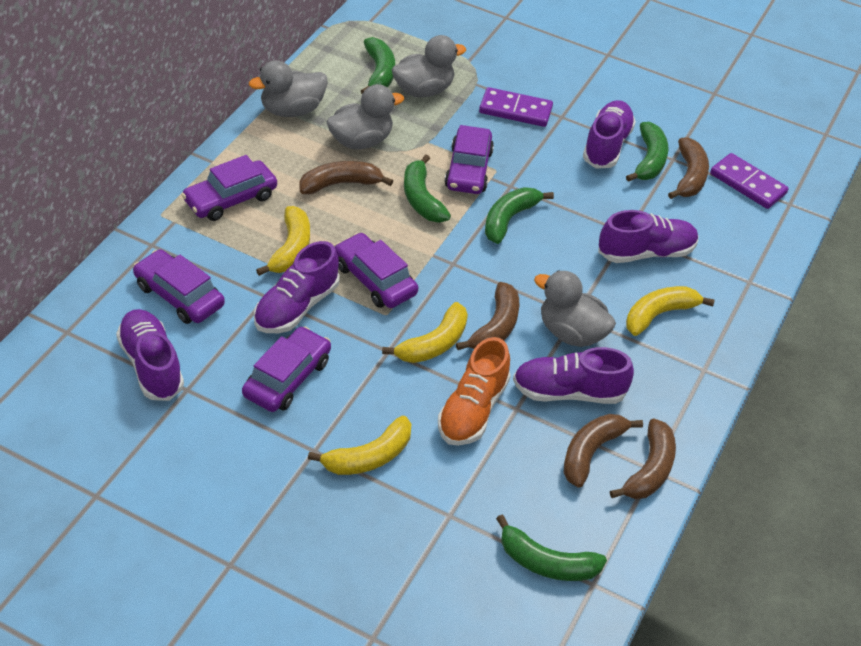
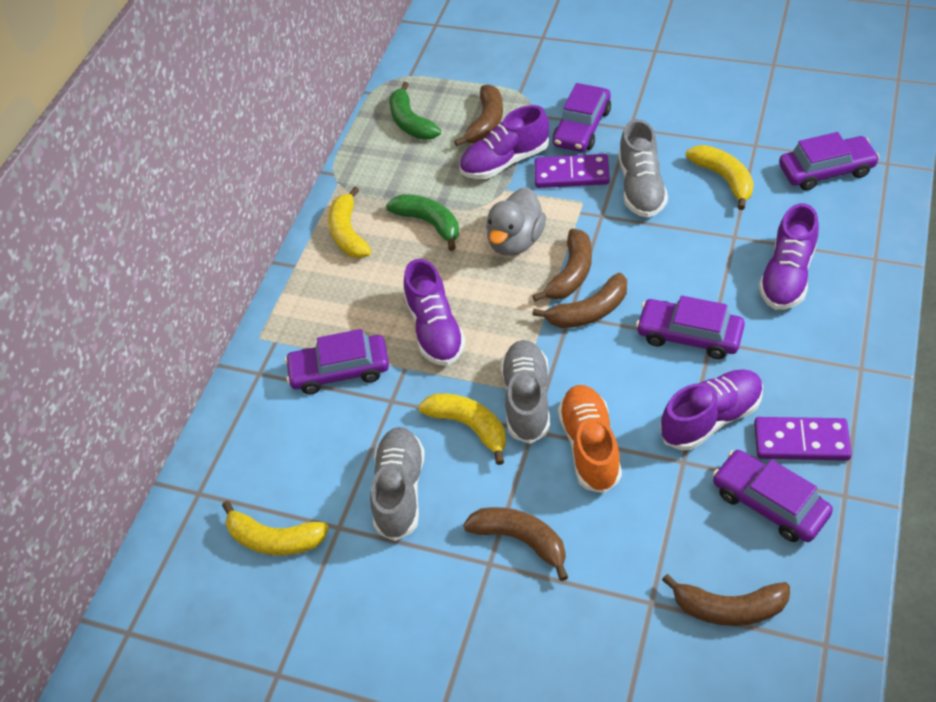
green banana: [361,37,395,94] [404,155,451,223] [485,187,554,244] [496,515,607,581] [626,122,668,182] = 5 -> [386,194,459,251] [389,82,441,140] = 2
grey duck: [249,60,328,117] [326,84,404,149] [392,35,466,98] [534,270,616,347] = 4 -> [486,187,546,256] = 1
grey shoe: none = 0 -> [370,427,425,541] [501,340,550,444] [619,119,668,218] = 3
purple shoe: [116,309,184,401] [254,241,340,333] [513,347,634,404] [583,100,636,169] [598,210,699,263] = 5 -> [404,259,466,366] [459,105,549,179] [660,369,763,450] [759,203,819,310] = 4

